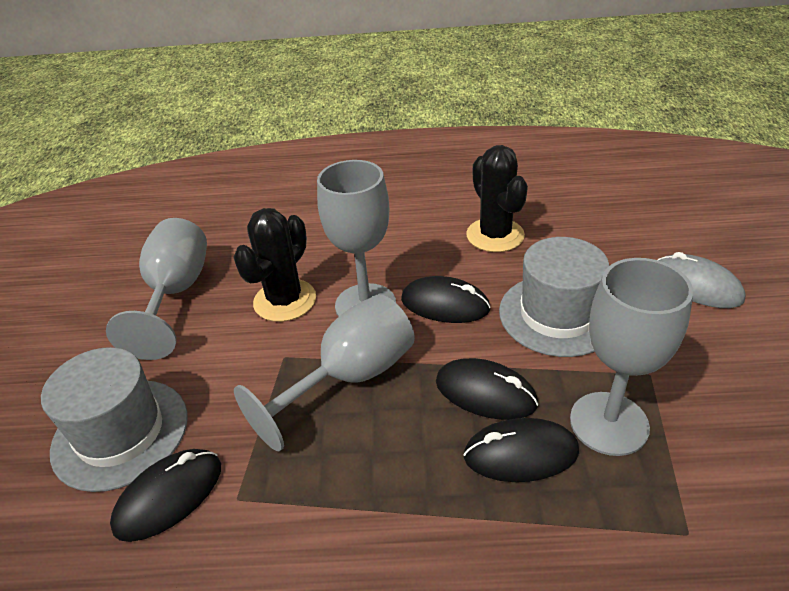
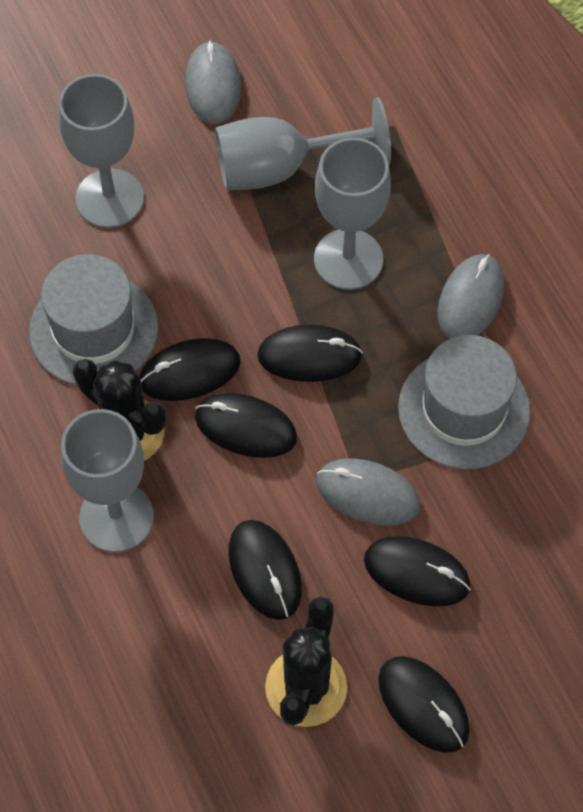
black mouse: [110,449,221,542] [401,276,491,323] [436,358,538,420] [463,418,579,482] = 4 -> [139,338,241,401] [195,393,297,458] [228,520,302,620] [257,324,363,382] [364,536,471,606] [378,656,470,753] = 6
grey mouse: [658,252,746,308] = 1 -> [185,40,241,124] [316,458,421,526] [437,254,504,339] = 3

